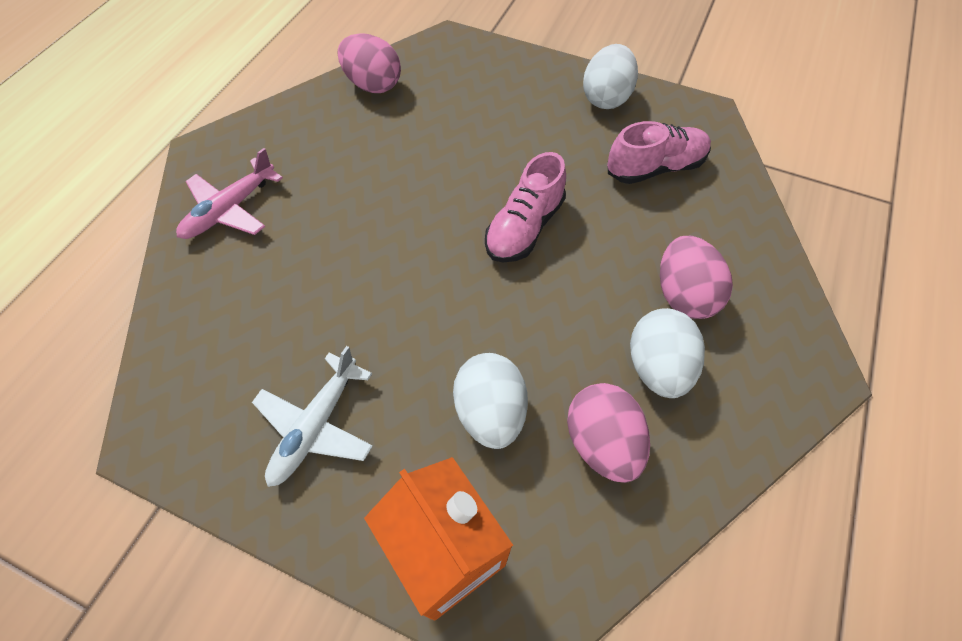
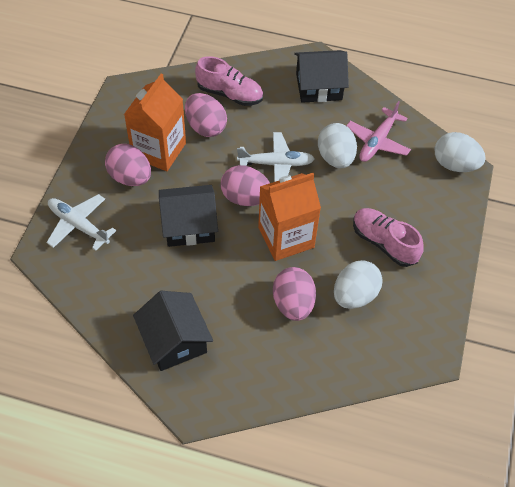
black house: none = 0 -> [133,291,213,371] [159,185,218,247] [294,50,349,103] = 3
orange carton: [364,457,513,621] = 1 -> [124,74,186,171] [258,173,321,261] = 2
pink egg: [338,33,401,93] [567,383,650,483] [660,236,733,319] = 3 -> [105,144,151,186] [185,93,227,137] [221,165,270,206] [273,267,316,321] = 4
white plane: [252,346,373,487] = 1 -> [46,194,116,251] [237,132,315,182] = 2

